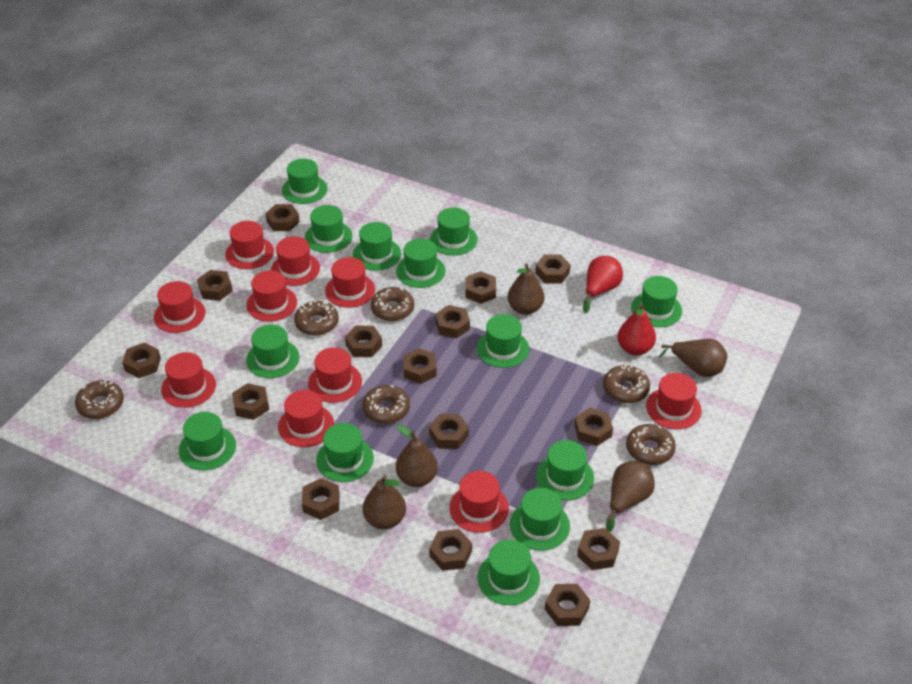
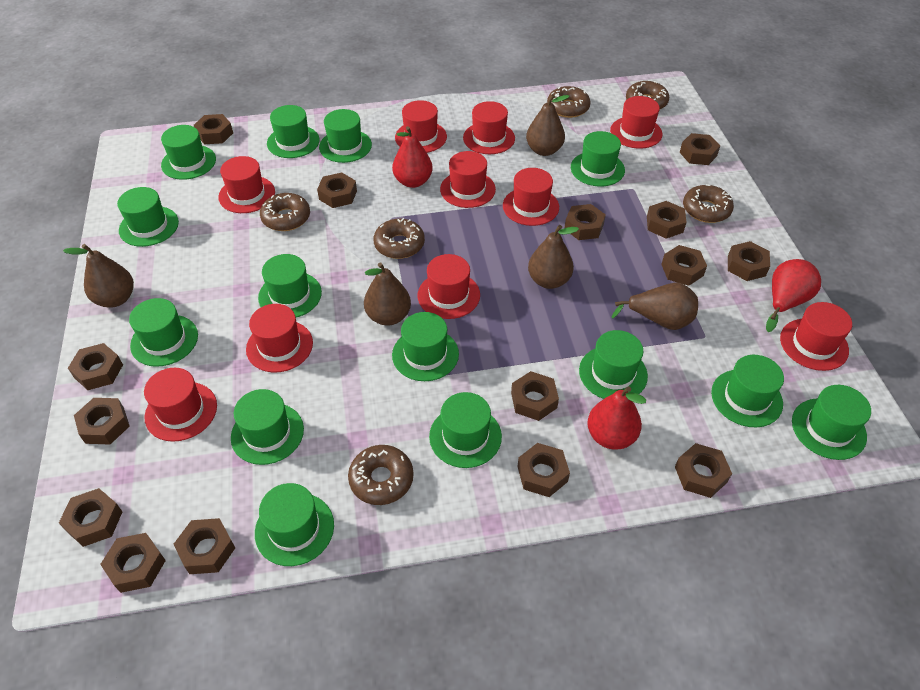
green hat: [179,412,236,470] [246,324,299,378] [282,159,328,204] [305,205,352,253] [316,423,374,482] [353,222,401,271] [396,238,445,288] [430,208,478,255] [477,314,529,368] [477,540,540,605] [510,488,570,551] [536,440,594,500] [631,276,682,327] = 13 -> [117,187,179,247] [129,298,198,367] [161,125,216,180] [231,389,304,465] [255,483,334,566] [258,254,322,318] [267,105,320,158] [319,109,372,163] [392,312,459,381] [429,392,502,468] [571,131,625,187] [579,330,648,399] [711,355,784,427] [792,385,871,460] = 14
red pear: [583,256,623,313] [617,304,656,355] = 2 -> [392,126,433,188] [587,386,646,450] [766,259,821,332] = 3

